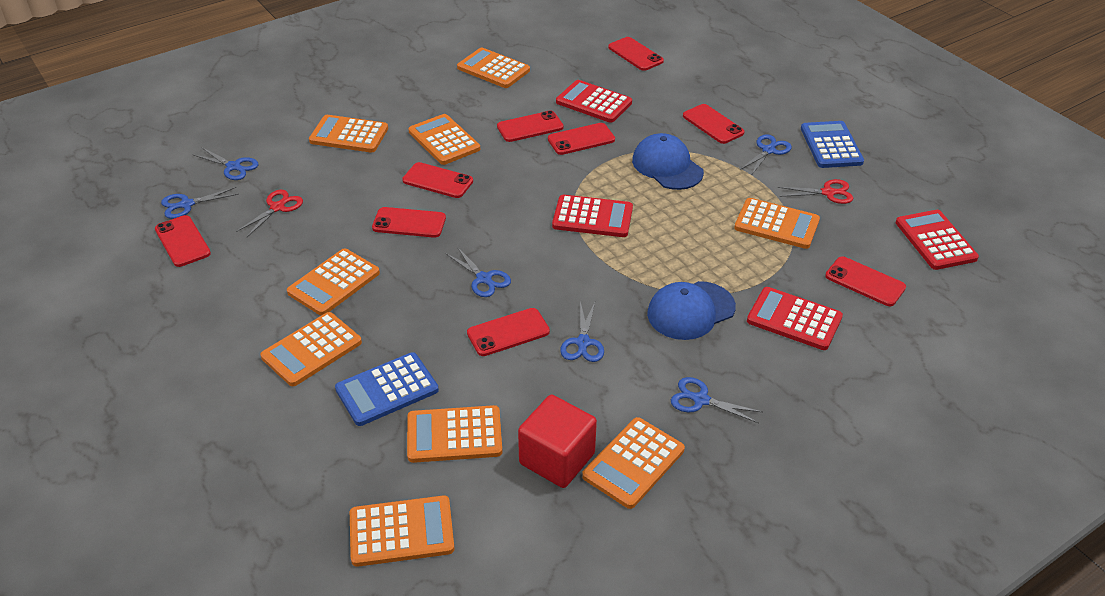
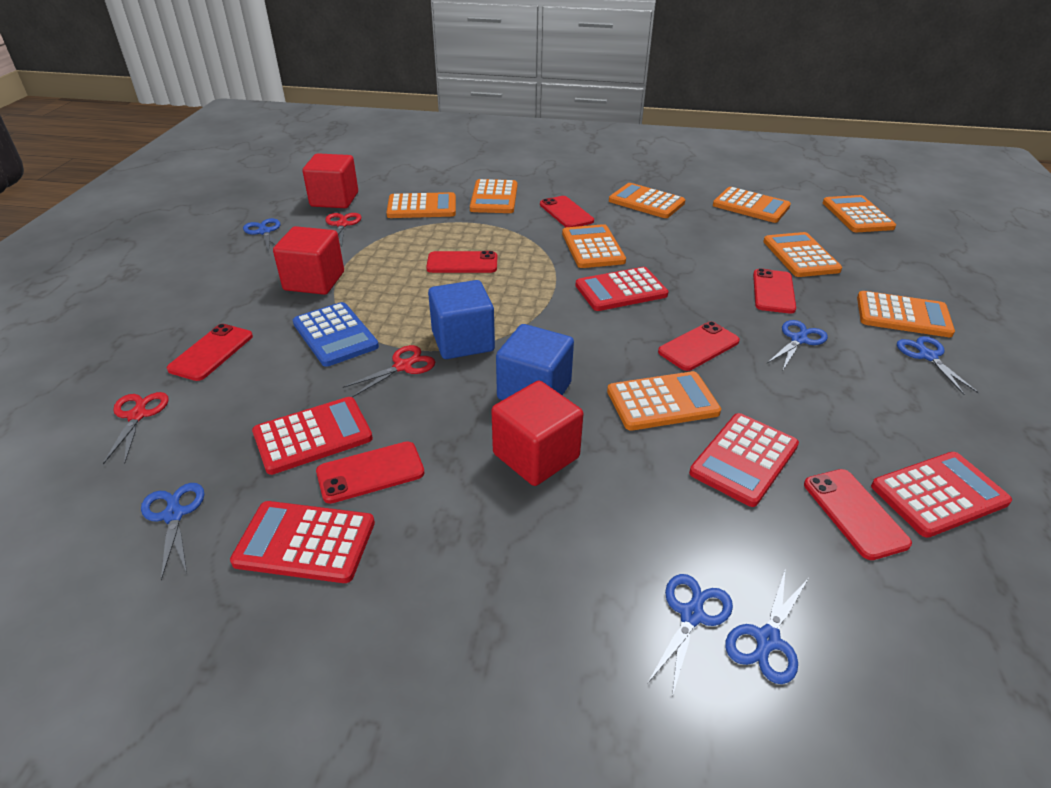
blue calculator: [335,352,439,426] [801,121,864,168] = 2 -> [293,302,379,367] = 1
blue cap: [632,133,704,190] [647,281,736,340] = 2 -> none = 0
blue cube: none = 0 -> [428,280,495,359] [496,324,574,400] = 2
red calculator: [552,195,633,237] [556,80,632,123] [747,287,843,350] [896,210,979,270] = 4 -> [230,501,375,583] [252,397,373,475] [576,267,668,311] [689,413,799,507] [871,452,1012,538] = 5
red cube: [518,395,597,488] = 1 -> [273,226,344,295] [303,153,358,208] [491,381,583,486] = 3
red phone: [155,215,211,267] [372,207,446,238] [402,162,473,198] [467,308,550,356] [497,111,564,142] [548,123,615,155] [608,37,664,71] [683,104,744,144] [825,256,906,306] = 9 -> [167,324,253,381] [316,441,425,504] [426,251,497,273] [540,196,594,227] [658,321,740,371] [753,268,796,314] [804,469,912,560] = 7
red scissors: [236,190,303,237] [778,179,853,204] = 2 -> [103,392,169,464] [325,213,361,247] [343,345,435,397] = 3

